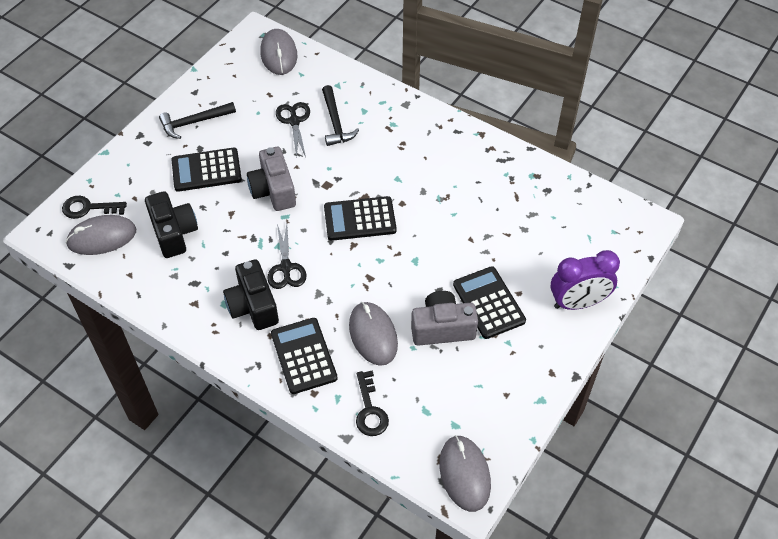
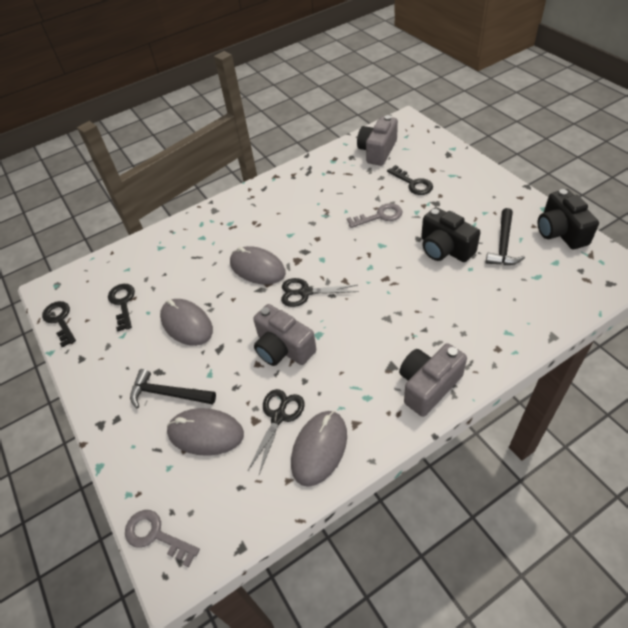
black calculator: [171,148,242,192] [271,318,338,394] [324,196,397,241] [453,266,526,339] = 4 -> none = 0
black key: [62,196,127,219] [356,370,389,436] = 2 -> [42,301,76,348] [108,284,135,332] [387,165,433,195] = 3
grey camera: [247,147,296,211] [411,291,478,346] = 2 -> [253,304,316,366] [357,115,398,166] [399,343,467,417] = 3
grey key: none = 0 -> [125,510,200,567] [347,203,402,228] = 2
purple clock: [550,250,620,310] = 1 -> none = 0

